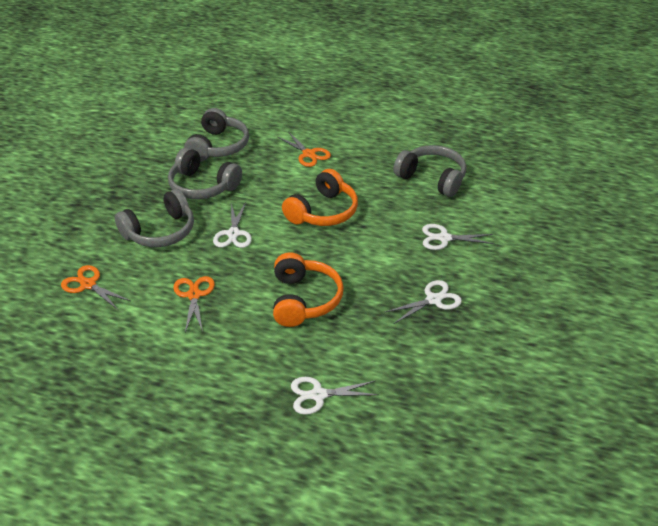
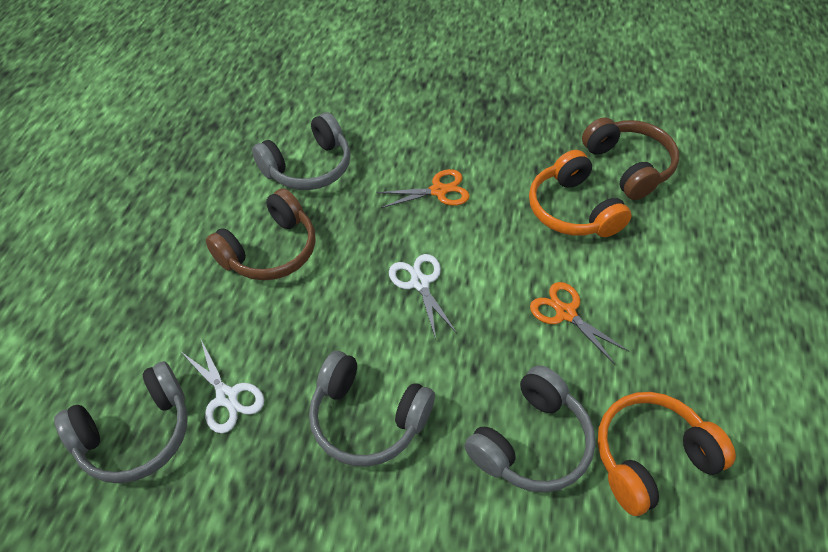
brown headphones: none = 0 -> [206,188,315,280] [582,117,679,200] = 2
orange scissors: [61,265,131,310] [173,276,215,333] [278,132,331,167] = 3 -> [377,169,470,208] [530,282,630,364] = 2
white scissors: [213,202,252,248] [291,377,379,415] [385,280,462,324] [422,224,495,250] = 4 -> [180,340,264,433] [389,254,457,339] = 2

